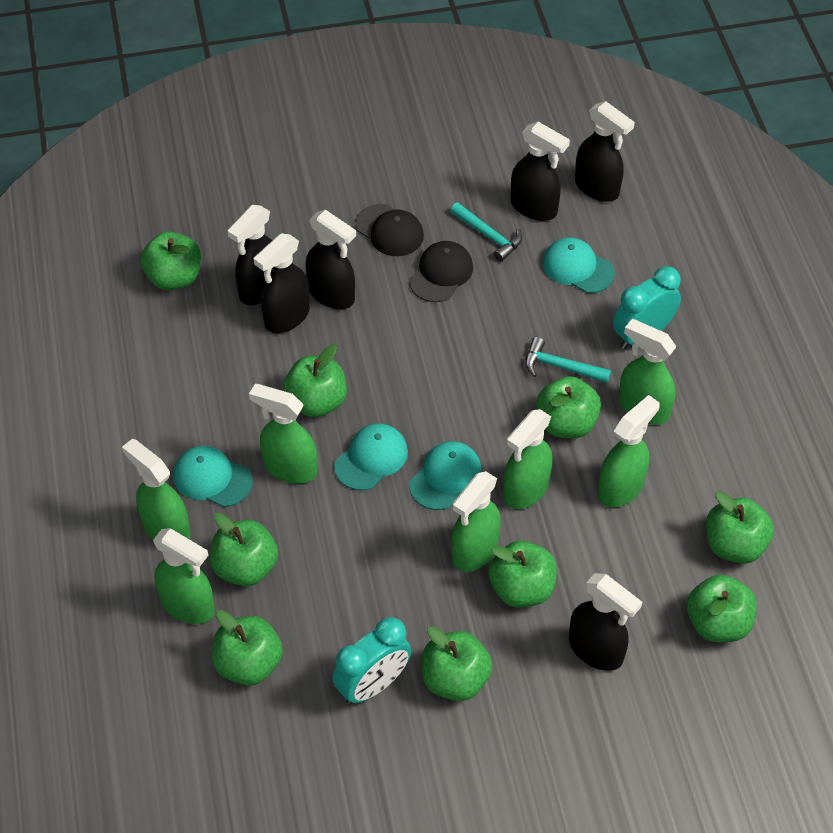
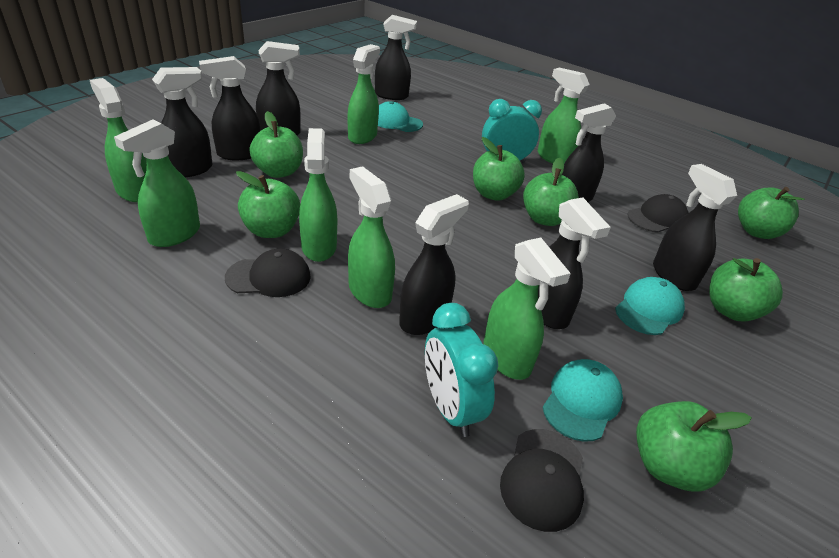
black cap: [355,204,424,256] [409,241,473,302] = 2 -> [225,249,311,297] [500,429,584,532] [627,194,689,233] = 3
black spray bottle: [227,205,273,305] [254,233,310,333] [305,209,356,309] [511,122,570,221] [569,573,642,671] [575,101,635,202] = 6 -> [152,67,212,177] [199,56,261,160] [256,41,301,136] [375,15,417,100] [399,194,469,335] [538,198,611,329] [562,103,616,202] [653,164,737,291] = 8
green apple: [140,231,201,290] [210,513,278,586] [212,610,283,685] [283,344,347,417] [422,626,492,701] [488,541,557,607] [536,376,601,438] [687,574,757,642] [706,491,774,564] = 9 -> [236,171,300,238] [249,111,303,178] [473,137,525,201] [523,158,579,226] [636,401,752,491] [709,258,783,321] [738,187,805,239] = 7
turquoise cap: [173,446,253,507] [334,423,408,491] [409,441,481,510] [542,237,615,293] = 4 -> [378,101,423,132] [542,359,623,442] [615,277,685,335] = 3
turquoise hammer: [450,203,522,262] [525,337,611,383] = 2 -> none = 0

